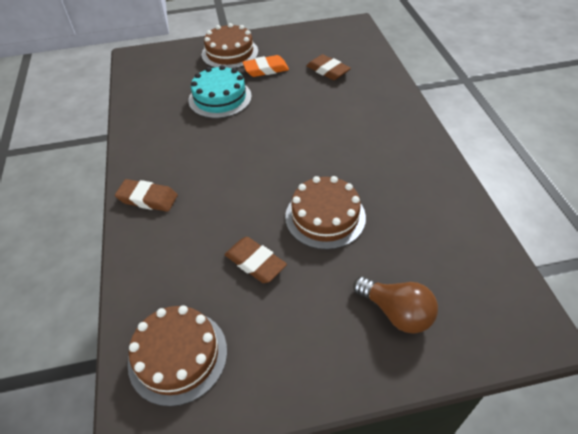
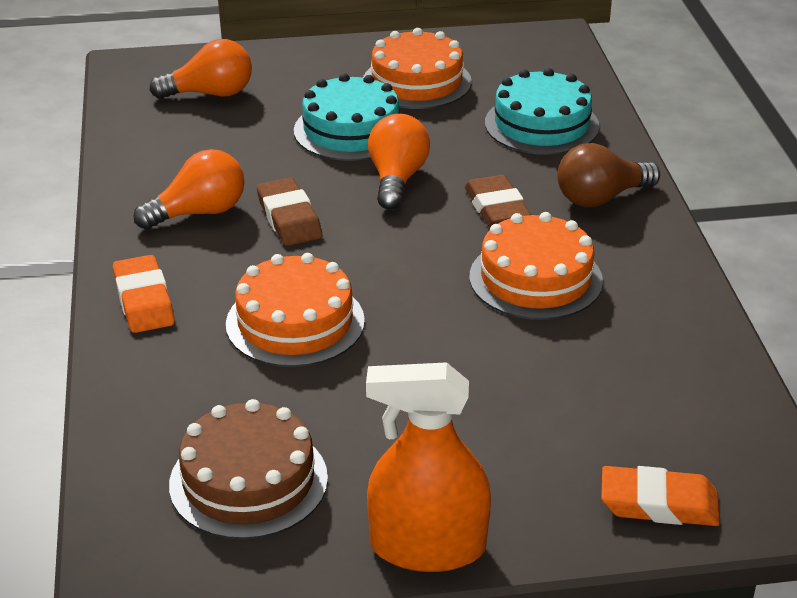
brown cake: [128,305,227,407] [202,23,258,69] [285,176,366,250] = 3 -> [169,399,328,539] = 1
brown eraser: [115,179,178,212] [225,237,287,283] [306,54,351,80] = 3 -> [257,177,322,246] [465,175,531,227] = 2
orange cake: none = 0 -> [226,253,365,367] [363,28,471,109] [469,212,603,320] = 3
orange eraser: [242,55,289,77] = 1 -> [113,255,175,333] [601,466,720,526] = 2
orange light bulb: none = 0 -> [133,149,244,230] [150,39,252,99] [368,114,430,210] = 3
orange spray bottle: none = 0 -> [366,362,491,572] = 1
turquoise cake: [189,65,252,118] = 1 -> [294,73,400,161] [485,68,599,155] = 2

